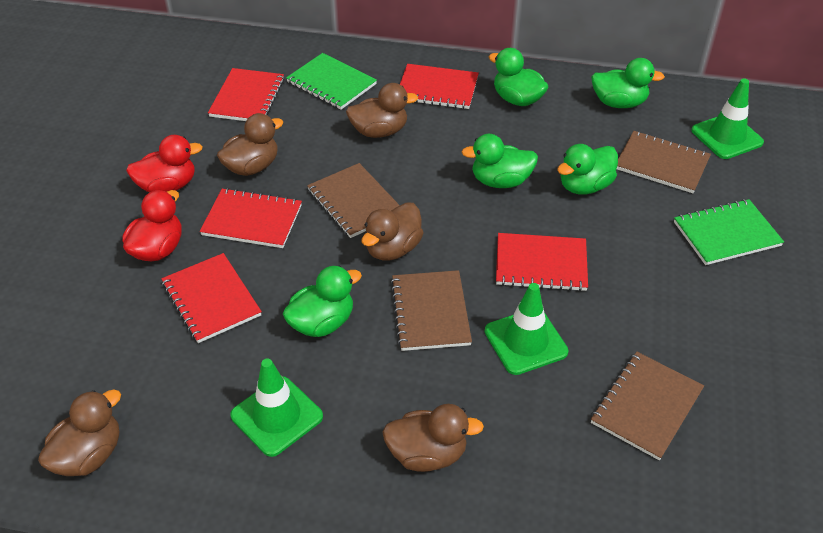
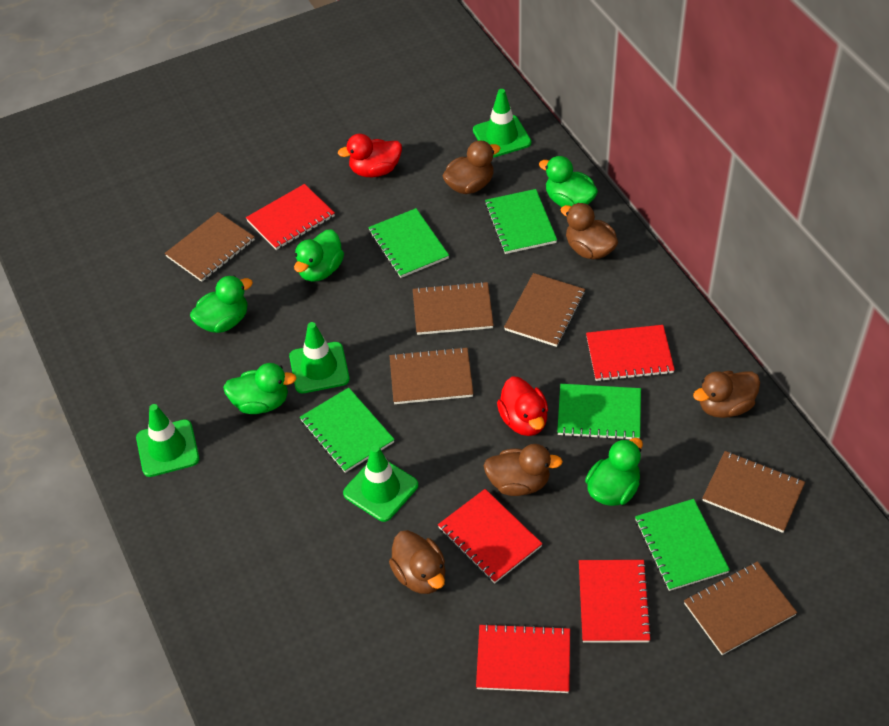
brown notebook: [307,163,400,238] [391,270,472,351] [591,352,704,460] [617,131,711,193] = 4 -> [165,212,255,282] [390,347,474,404] [413,281,494,335] [504,273,585,347] [684,561,797,655] [702,451,805,533] = 6
green notebook: [286,53,377,110] [674,199,784,265] = 2 -> [300,388,395,473] [368,208,449,278] [485,189,557,254] [557,384,641,440] [635,499,730,591] = 5
green traffic cone: [230,358,323,457] [485,283,568,375] [691,79,764,159] = 3 -> [136,404,199,477] [289,322,350,393] [343,445,418,522] [473,89,531,158] = 4

